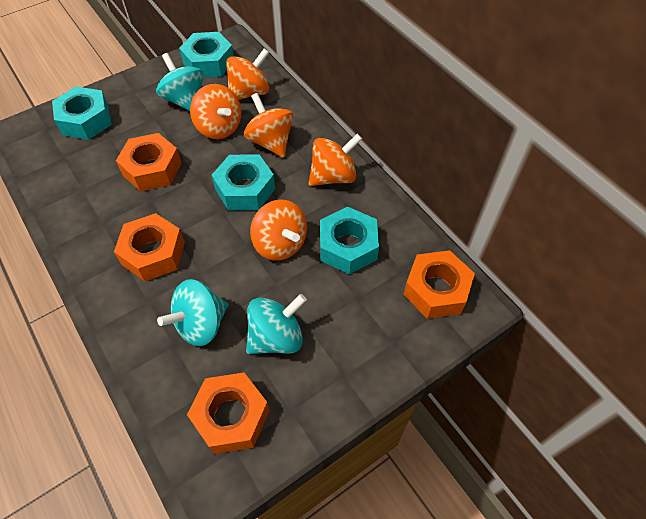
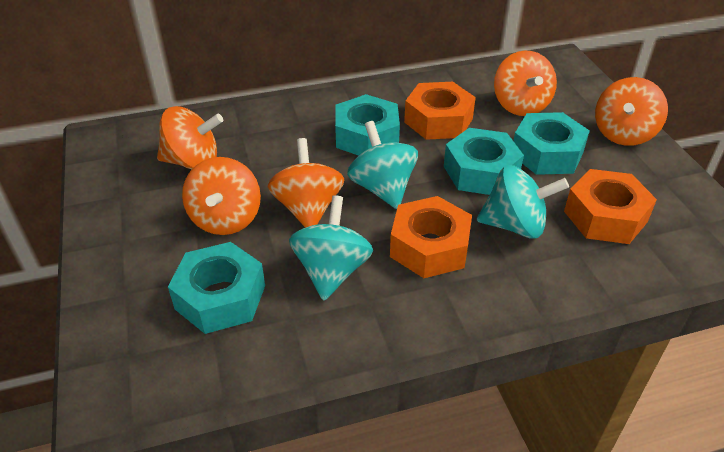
orange nut: [114,213,185,281] [116,133,181,192] [187,373,270,454] [403,250,475,319] = 4 -> [390,196,472,278] [404,82,476,140] [564,169,657,244] = 3

